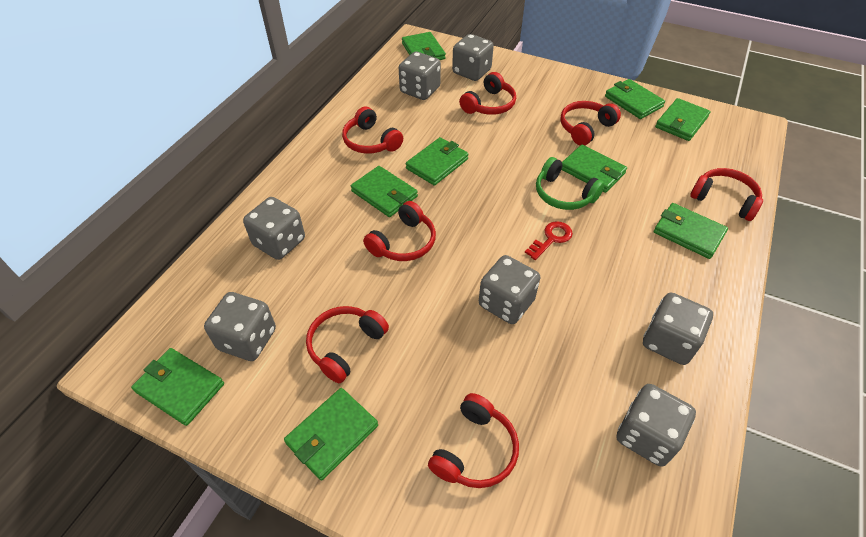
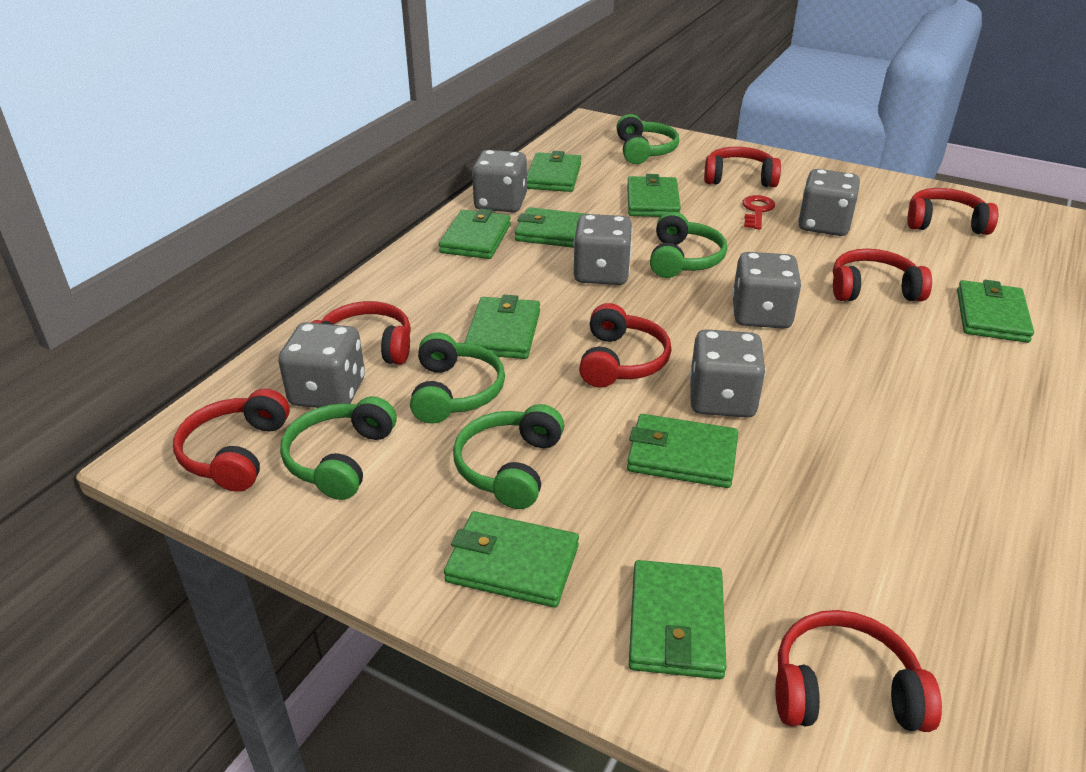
green headphones: [536,157,605,210] = 1 -> [280,396,397,500] [410,332,505,424] [453,404,564,509] [616,114,679,164] [650,212,727,278] = 5
grey dice: [204,292,276,361] [243,197,305,260] [399,52,441,100] [452,34,494,81] [479,255,540,324] [616,384,696,467] [643,293,713,365] = 7 -> [278,322,365,408] [472,150,527,212] [574,214,633,285] [690,329,766,418] [732,252,801,329] [798,169,860,236] = 6

